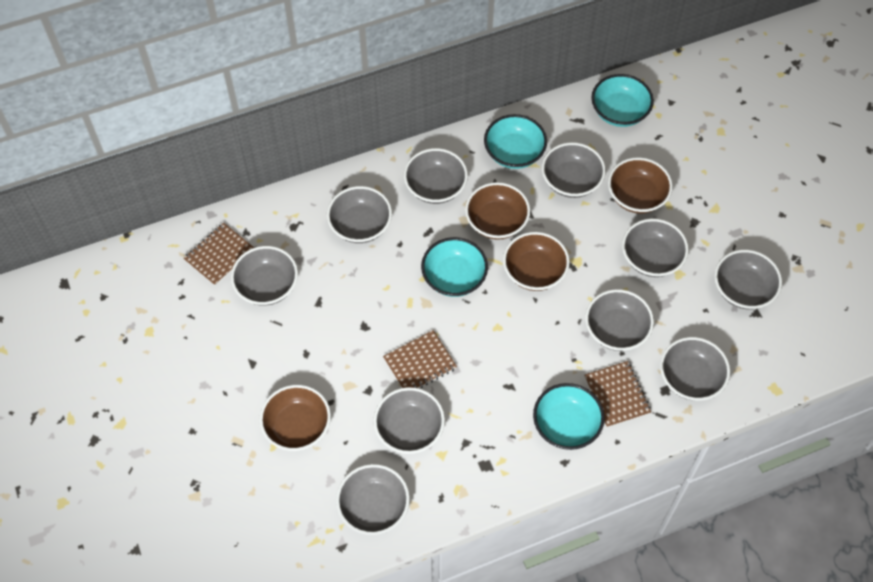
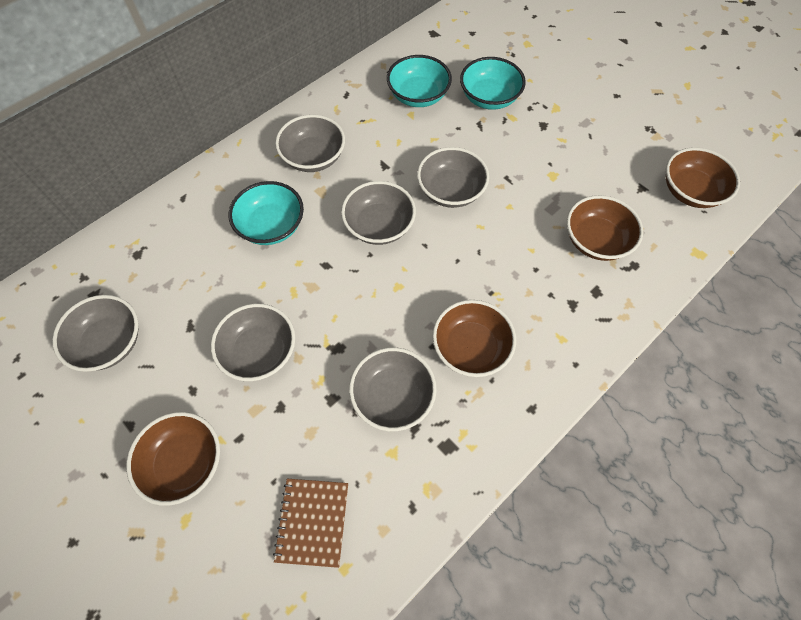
brown notebook: [183,223,254,286] [383,330,457,388] [584,361,651,428] = 3 -> [273,479,348,568] = 1
grey bowl: [231,246,298,306] [327,186,392,243] [336,464,410,535] [374,387,445,454] [404,148,468,204] [542,142,606,198] [585,289,654,351] [622,218,689,277] [660,337,730,401] [715,249,782,309] = 10 -> [52,295,139,372] [211,303,295,381] [275,114,345,172] [341,181,416,245] [349,347,436,431] [417,147,489,208] = 6
turquoise bowl: [421,237,488,297] [484,114,547,169] [533,383,605,450] [591,74,654,127] = 4 -> [229,181,304,245] [387,55,452,107] [460,57,526,110] = 3

